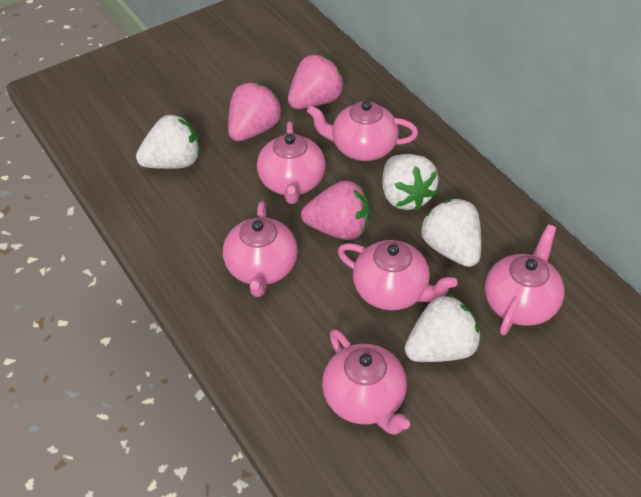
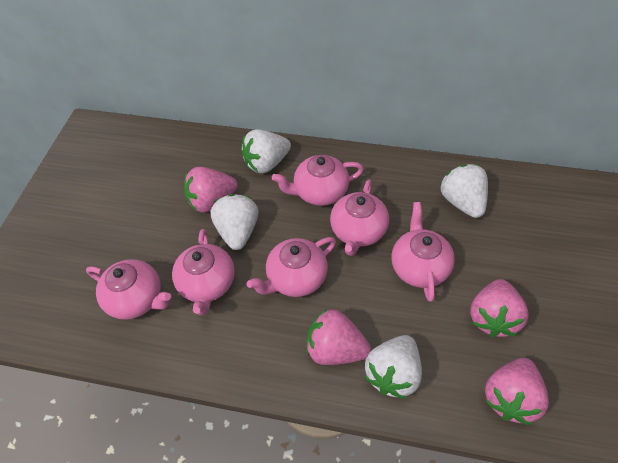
pink strawberry: [228,83,282,141] [288,55,344,109] [301,181,370,240] = 3 -> [184,167,238,213] [307,309,371,365] [470,279,529,337] [485,358,549,425] = 4

